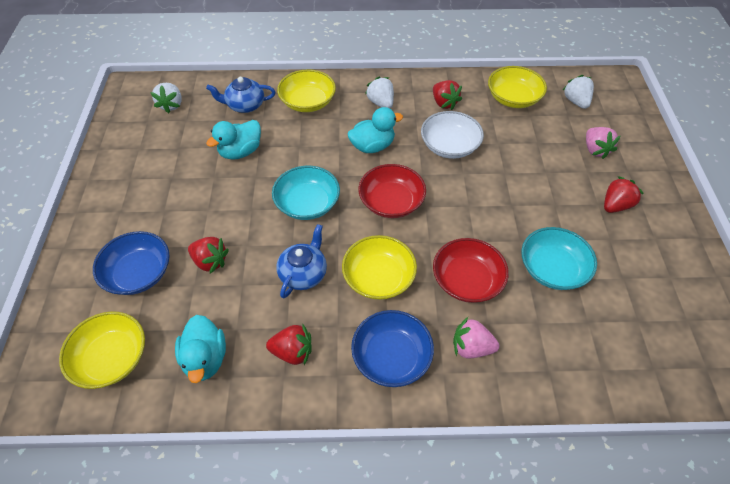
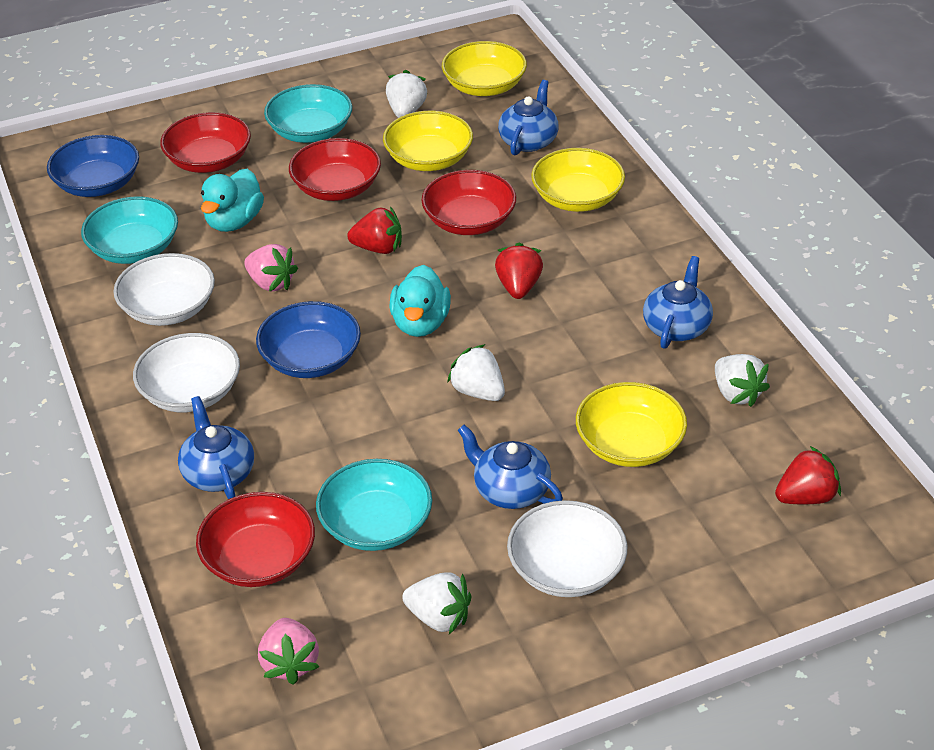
blue teapot: [206,77,275,113] [276,224,327,298] = 2 -> [178,396,254,499] [458,425,563,509] [498,80,559,156] [643,256,713,349] = 4
red bowl: [358,164,426,218] [433,238,509,303] = 2 -> [160,112,251,173] [196,492,315,587] [289,138,381,201] [421,170,516,235] = 4
red strawberry: [188,237,229,273] [266,323,312,365] [433,80,462,110] [604,176,644,213] = 4 -> [347,207,402,254] [495,242,543,299] [775,446,841,504] = 3
turquoise bowl: [272,166,340,220] [522,227,597,290] = 2 -> [81,196,178,264] [264,84,352,143] [316,459,432,551] = 3
turquoise duck: [175,315,226,383] [206,120,261,160] [348,107,403,153] = 3 -> [201,169,264,232] [389,265,451,337] = 2
white bowl: [421,111,484,159] = 1 -> [113,253,215,326] [133,333,240,412] [507,500,627,597] = 3
white strawberry: [150,83,182,113] [365,76,394,108] [563,75,594,109] = 3 -> [386,70,428,118] [402,572,472,634] [447,344,505,401] [715,354,770,407] = 4

